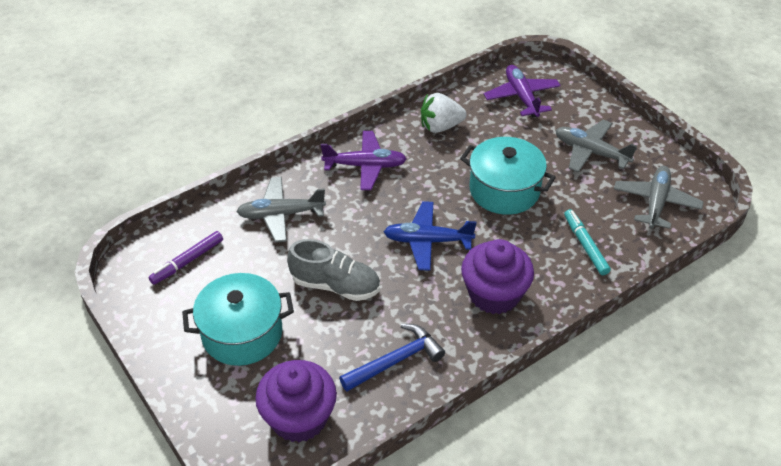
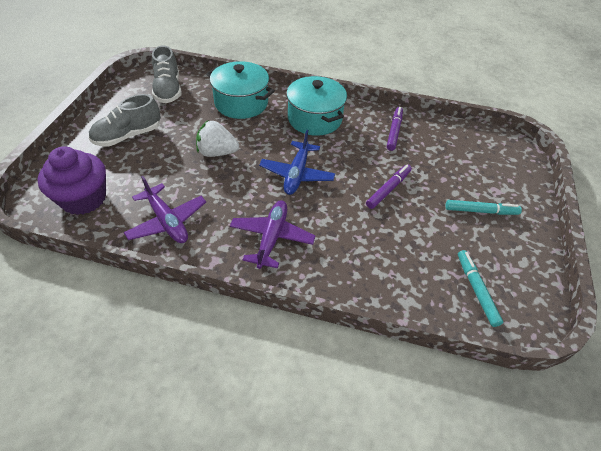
blue hammer: [339,324,445,391] = 1 -> none = 0
grey plane: [236,177,326,243] [556,120,637,172] [614,166,704,229] = 3 -> none = 0
grey shoe: [287,239,380,301] = 1 -> [89,94,161,147] [152,45,182,103] = 2
purple cupcake: [255,360,337,443] [461,239,534,314] = 2 -> [37,146,106,215] = 1
purple marker: [148,231,223,285] = 1 -> [366,164,412,209] [387,107,403,151] = 2
turquoise marker: [564,209,611,275] = 1 -> [445,200,522,215] [458,250,503,327] = 2

